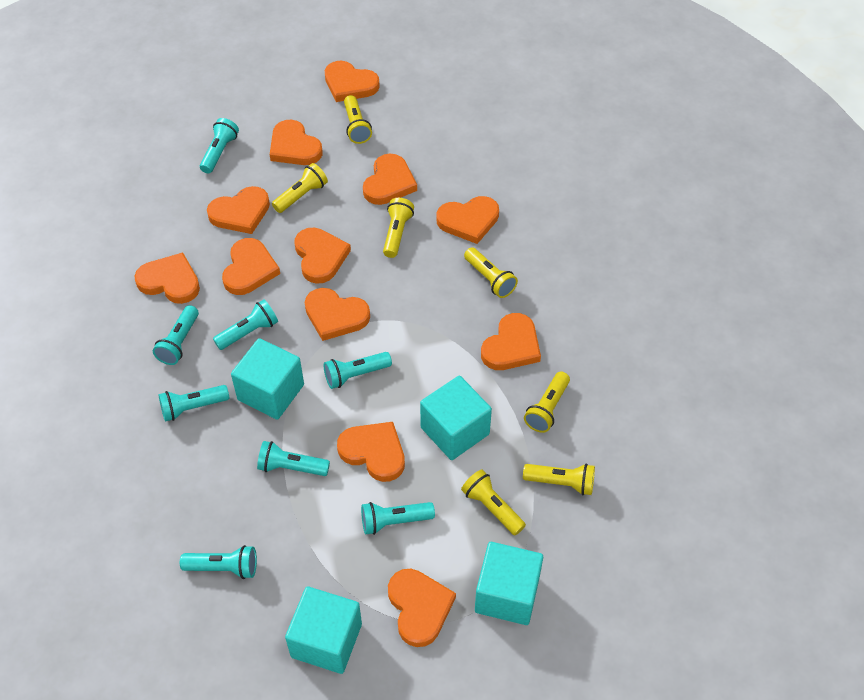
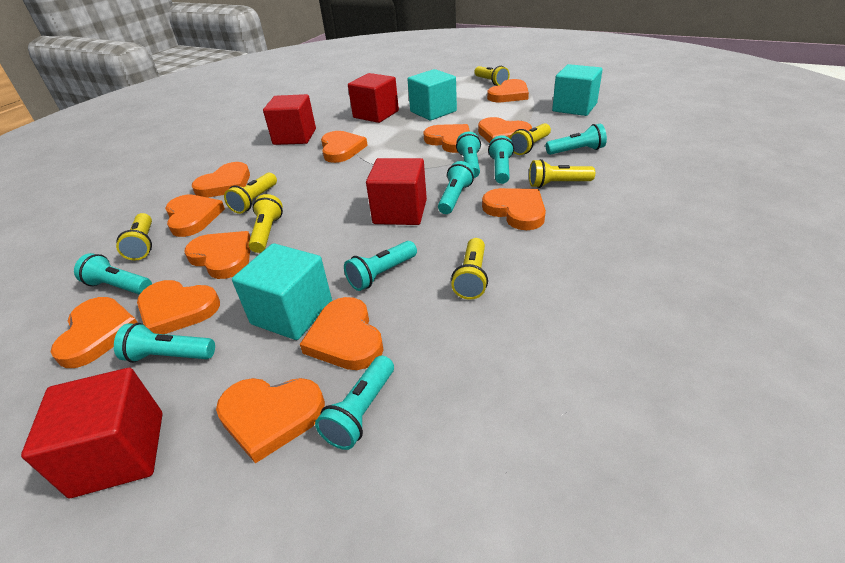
red cube: none = 0 -> [21,368,163,498] [263,94,316,145] [348,73,399,123] [366,158,427,225] = 4
turquoise cube: [231,338,304,420] [285,586,362,674] [420,376,492,460] [475,542,543,625] = 4 -> [232,243,332,340] [407,69,457,121] [552,64,603,116] = 3

